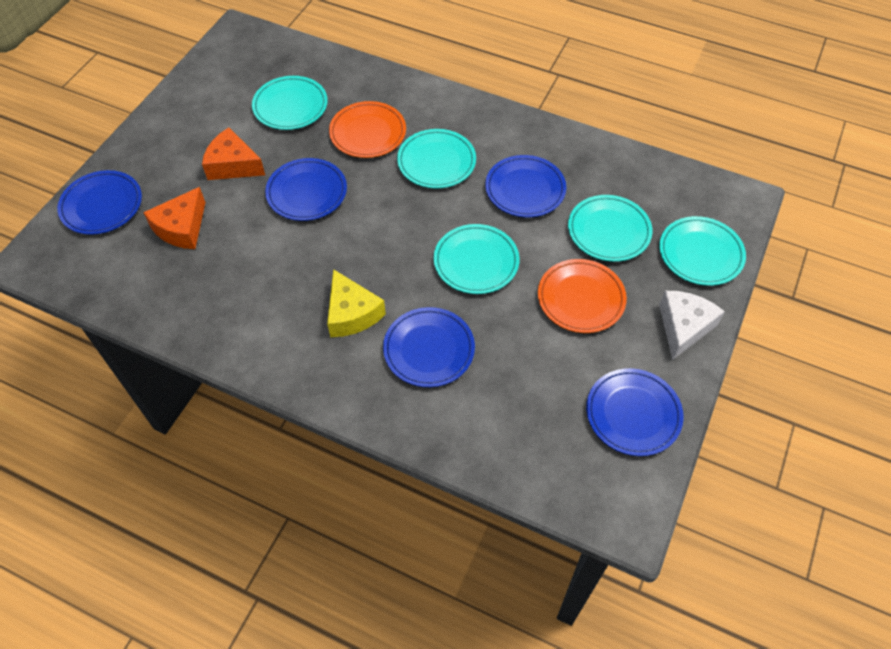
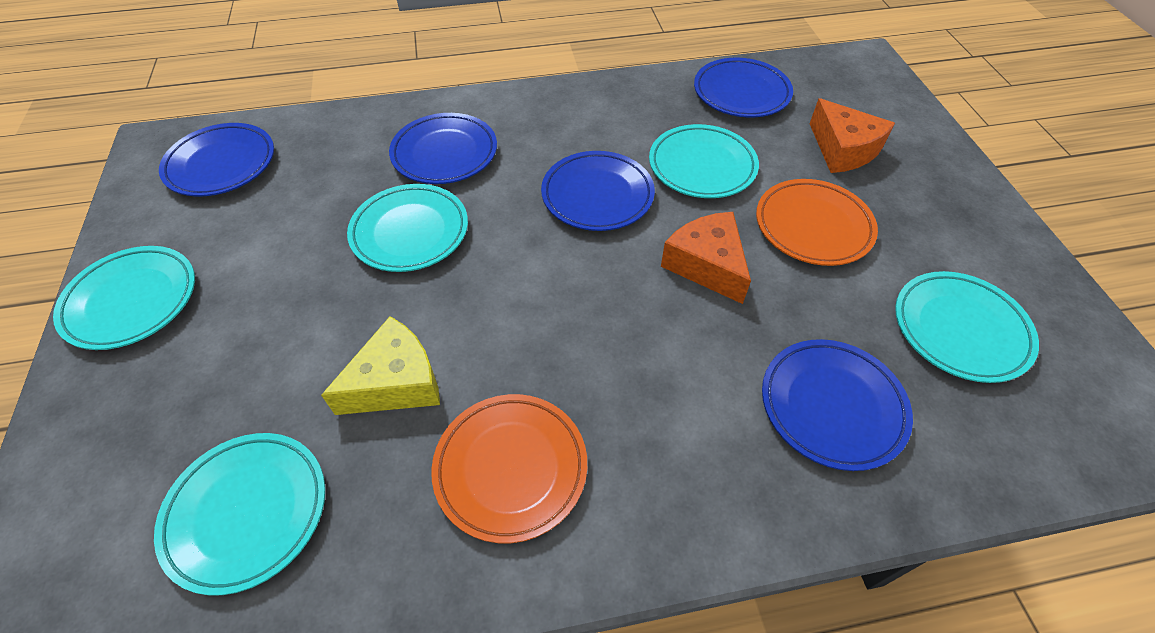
white cheese: [659,291,725,360] = 1 -> none = 0

